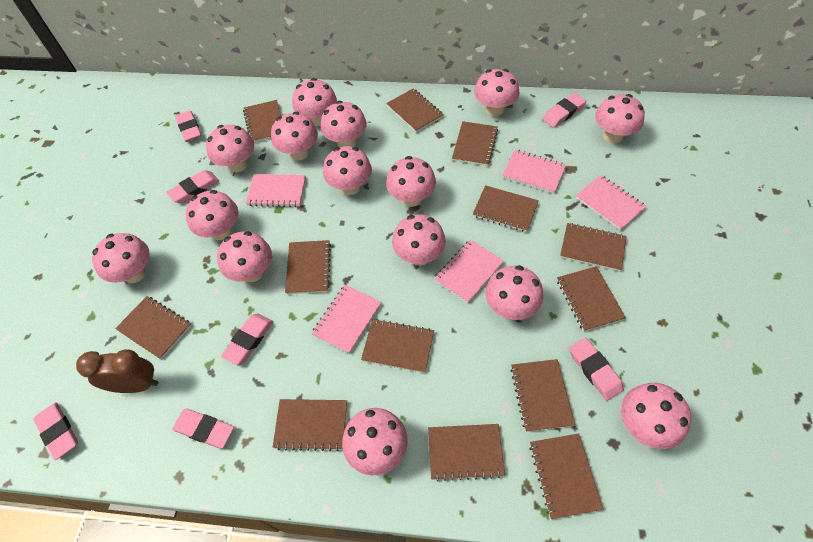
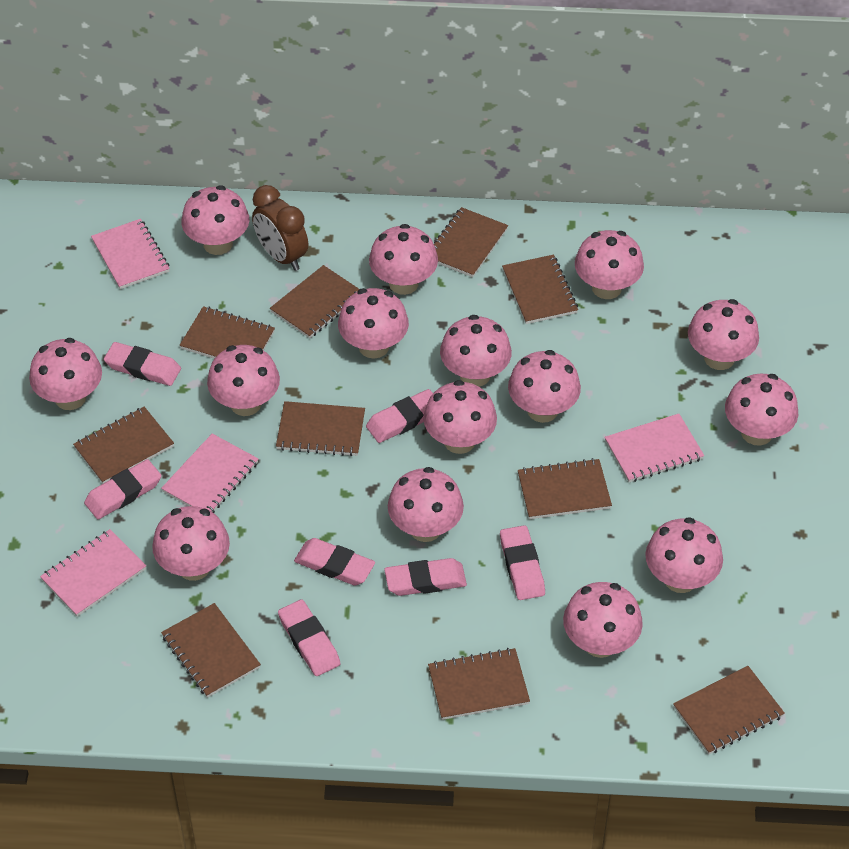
brown notebook: [115,296,192,359] [243,100,281,143] [272,399,347,451] [285,240,331,294] [361,319,434,373] [386,88,444,132] [428,424,505,481] [452,121,498,166] [473,185,539,232] [510,359,575,432] [529,433,603,519] [557,266,626,332] [560,223,627,271] = 13 -> [73,407,174,483] [161,603,261,698] [180,306,275,359] [270,265,359,338] [276,401,365,456] [428,648,530,720] [434,207,508,277] [502,255,578,324] [518,458,612,519] [673,666,785,755] = 10
pink notebook: [246,174,306,207] [311,285,381,354] [434,240,504,303] [502,149,566,194] [576,175,647,230] = 5 -> [40,529,146,617] [91,219,170,289] [161,433,258,513] [605,414,704,482] = 4

